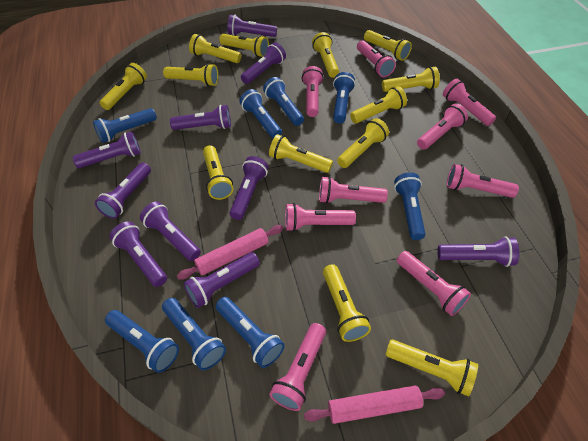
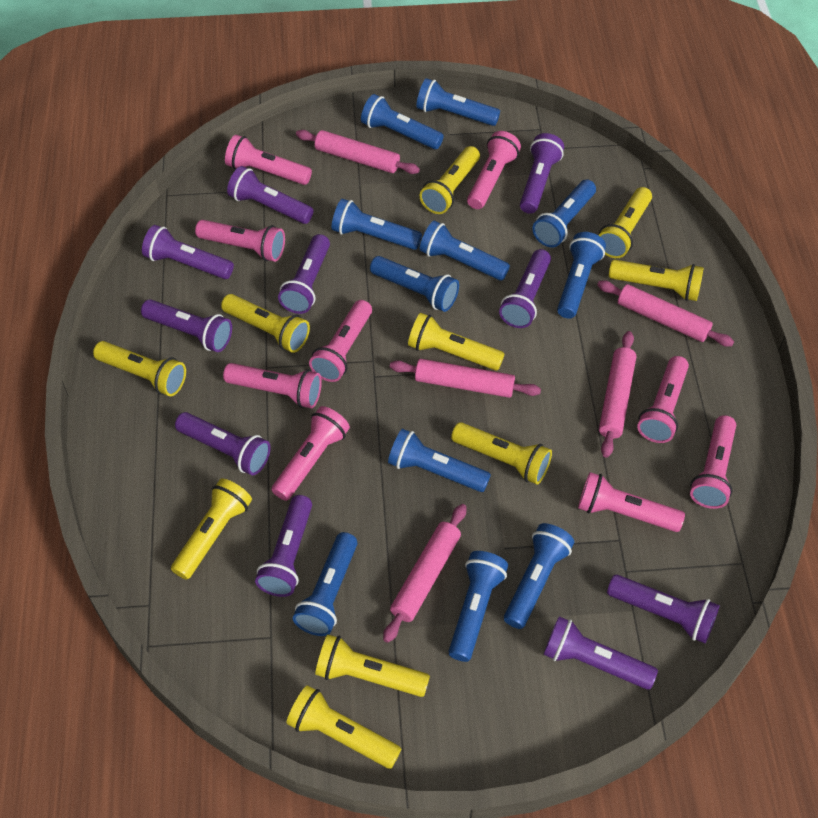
blue flashlight: [93,108,157,143] [105,310,179,373] [162,298,226,370] [216,297,285,368] [240,89,282,139] [263,77,304,126] [333,72,355,124] [394,172,425,240] = 8 -> [293,532,358,636] [332,199,422,250] [361,94,444,149] [370,256,459,312] [388,429,491,492] [416,78,500,126] [420,221,510,281] [449,551,508,662] [504,523,574,629] [532,179,596,247] [557,232,606,319] = 11
pink rolling pin: [177,225,284,280] [304,386,445,424] = 2 -> [296,130,420,174] [383,504,466,643] [390,359,541,398] [597,280,734,347] [599,331,636,458] = 5
yellow flashlight: [100,63,147,110] [163,63,218,86] [189,34,241,63] [203,145,233,200] [219,34,269,57] [269,134,333,173] [312,32,339,78] [323,264,371,342] [337,118,389,168] [350,86,407,124] [364,30,412,61] [382,67,440,92] [386,340,478,397] = 13 -> [93,341,186,396] [171,478,252,580] [221,294,310,353] [286,685,401,769] [315,634,430,697] [408,313,504,371] [420,146,480,214] [451,422,552,485] [598,187,652,258] [609,260,704,301] = 10

